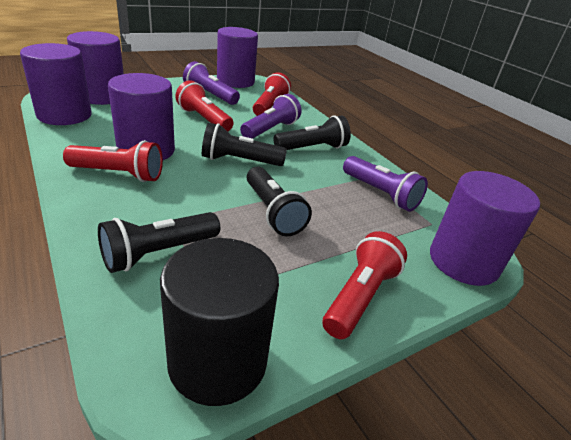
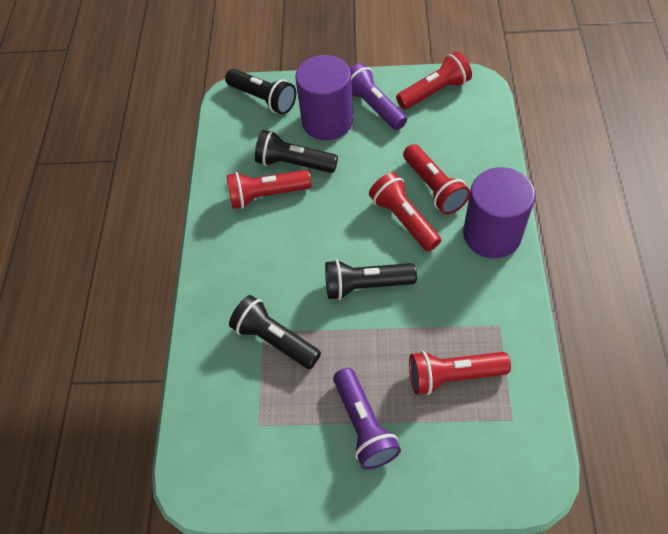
black cylinder: [160,238,279,406] = 1 -> none = 0
purple cylinder: [20,43,92,125] [67,31,124,105] [108,73,175,160] [217,27,258,88] [430,171,540,286] = 5 -> [295,55,353,140] [463,167,535,258] = 2
purple flashlight: [183,61,240,105] [240,94,301,139] [343,156,428,212] = 3 -> [333,368,401,470] [350,63,407,130] = 2
red flashlight: [63,140,163,182] [175,80,233,132] [253,72,291,116] [323,231,407,339] = 4 -> [227,170,311,209] [369,172,441,252] [396,52,472,109] [403,144,470,215] [409,351,511,395] = 5

